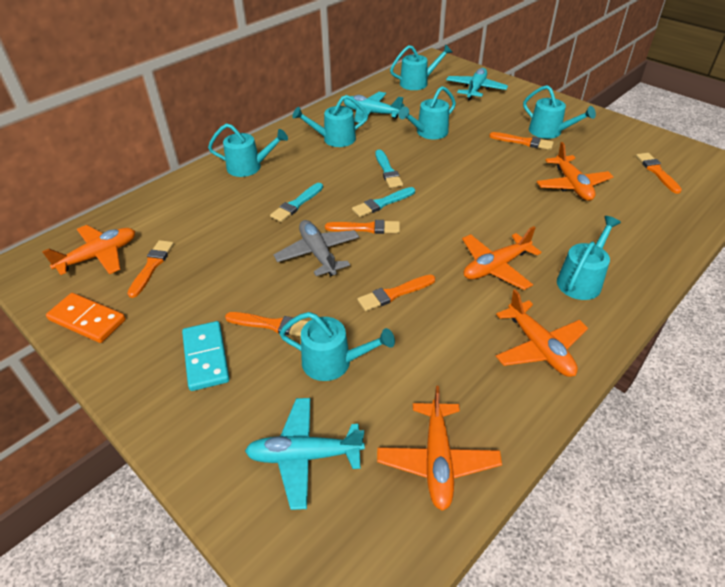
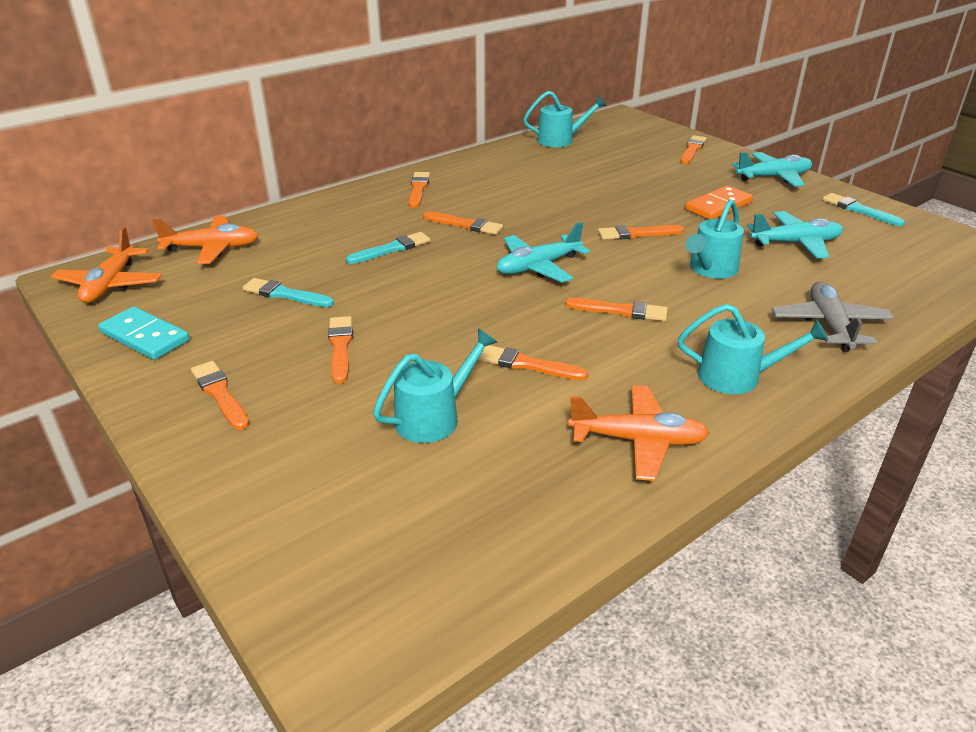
orange brush: [127,240,174,298] [225,312,309,336] [325,220,400,234] [357,275,435,311] [489,132,554,150] [636,153,682,194] = 6 -> [191,361,249,430] [328,316,353,384] [409,172,430,208] [423,211,503,235] [478,345,588,380] [565,298,668,321] [598,225,684,240] [680,135,707,164] = 8
orange plane: [42,225,135,275] [377,386,502,511] [462,226,541,290] [496,289,588,377] [537,142,613,201] = 5 -> [51,227,162,303] [152,216,259,264] [568,385,709,481] = 3
turquoise watering can: [208,123,288,177] [279,312,395,381] [292,95,368,147] [390,44,453,90] [398,86,456,139] [523,85,596,139] [557,216,621,300] = 7 -> [373,328,497,443] [523,91,606,147] [678,304,829,394] [686,199,744,279] = 4

